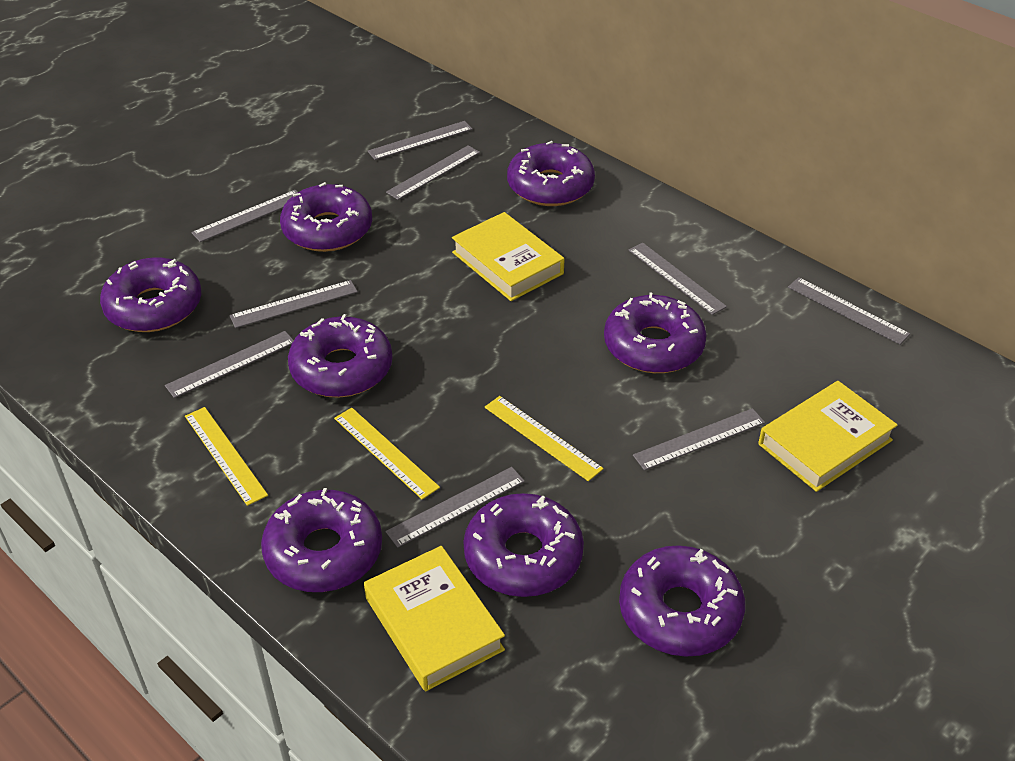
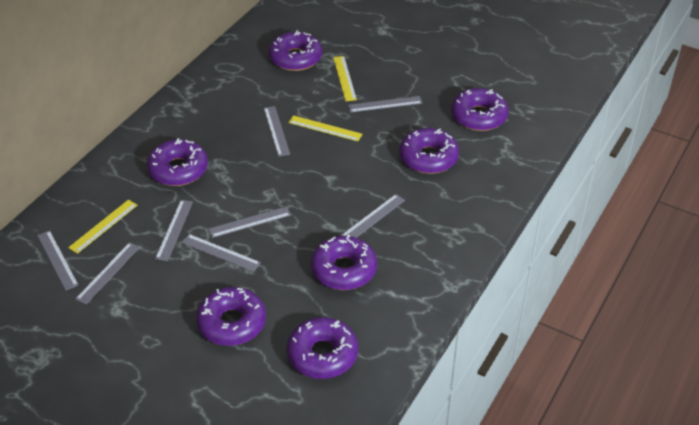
grey ruler: [165,331,294,398] [191,190,298,242] [230,280,358,328] [367,121,472,160] [386,145,480,200] [386,467,525,548] [628,243,727,315] [633,408,765,471] [788,277,910,345] = 9 -> [37,230,79,291] [75,242,140,304] [155,200,193,261] [181,234,261,272] [208,206,291,238] [264,106,290,156] [341,194,405,238] [348,96,422,113] = 8
purple donut: [100,258,201,332] [261,488,382,592] [280,182,372,252] [288,314,392,398] [464,493,584,597] [507,141,595,206] [604,292,707,373] [619,545,745,657] = 8 -> [147,138,208,186] [196,287,266,346] [269,30,322,71] [287,317,358,379] [311,235,377,290] [399,128,459,174] [451,88,509,131] = 7
yellow book: [364,546,505,691] [452,212,565,301] [758,381,898,492] = 3 -> none = 0

